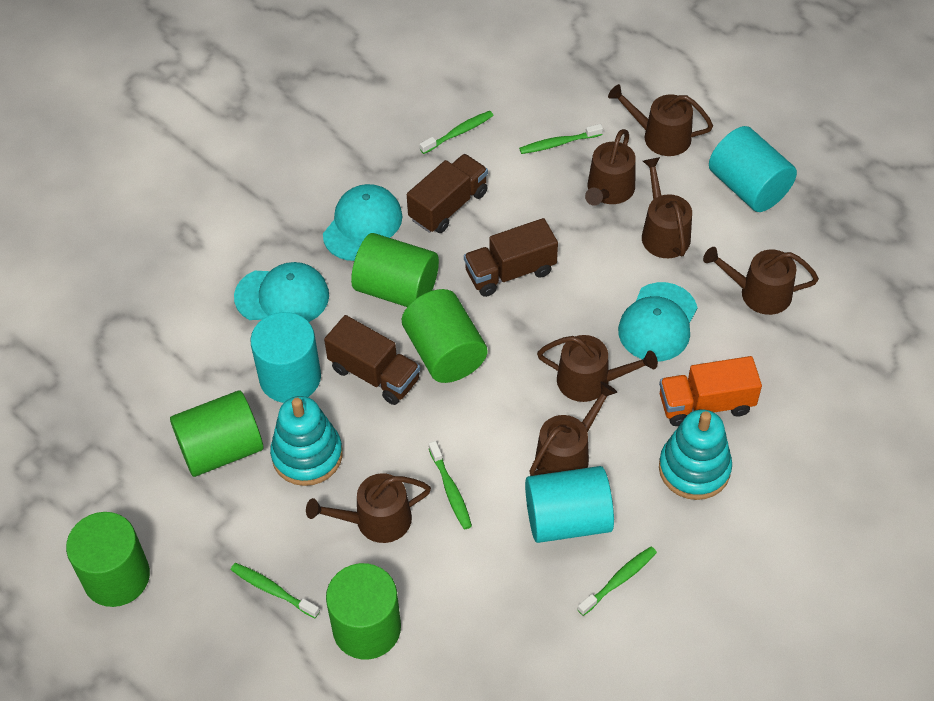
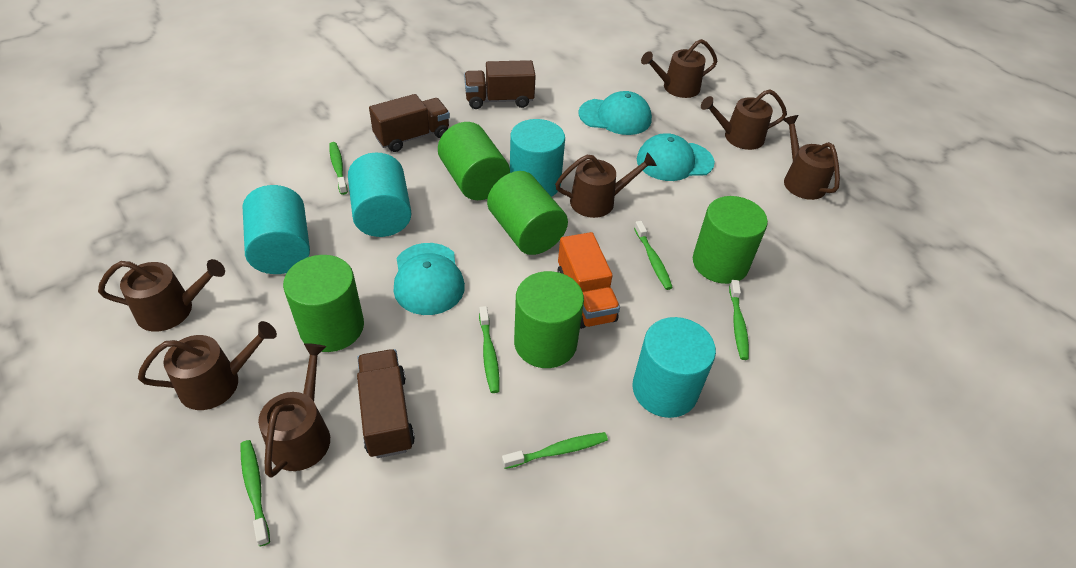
green toothbrush: [231,563,320,618] [420,111,494,154] [429,441,472,530] [519,124,603,154] [577,547,657,616] = 5 -> [241,440,270,546] [329,142,348,195] [479,306,500,393] [502,432,608,469] [634,221,673,290] [729,280,749,360] = 6
turquoise cylinder: [250,312,321,403] [525,466,614,543] [709,126,797,212] = 3 -> [242,185,310,274] [348,152,412,237] [510,119,565,197] [633,317,716,418] = 4
turquoise stacking toy: [270,396,343,486] [659,409,732,500] = 2 -> none = 0

